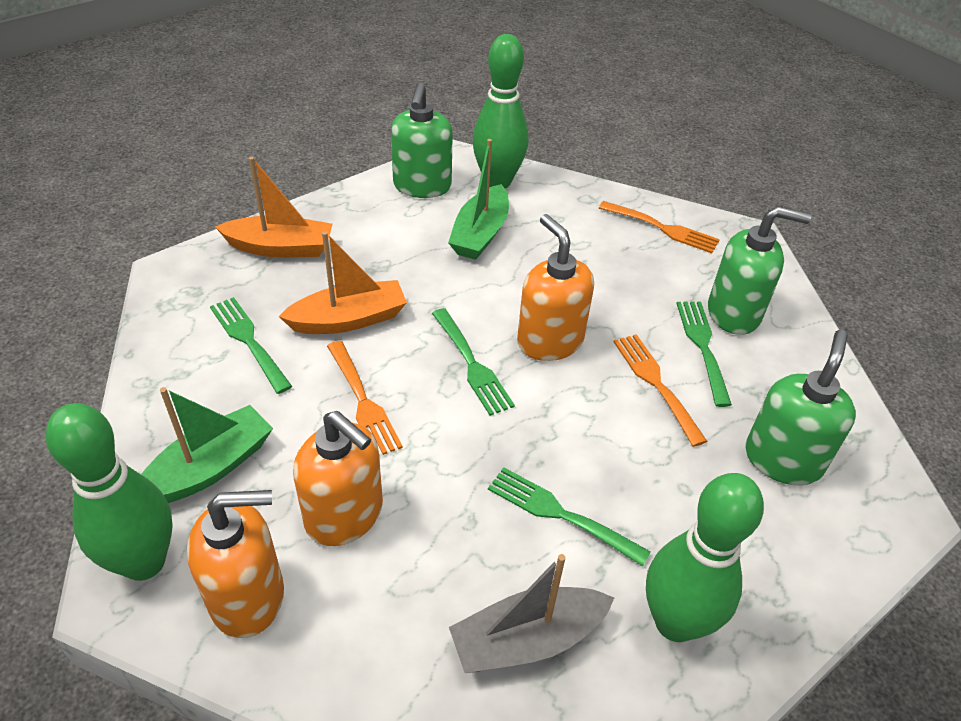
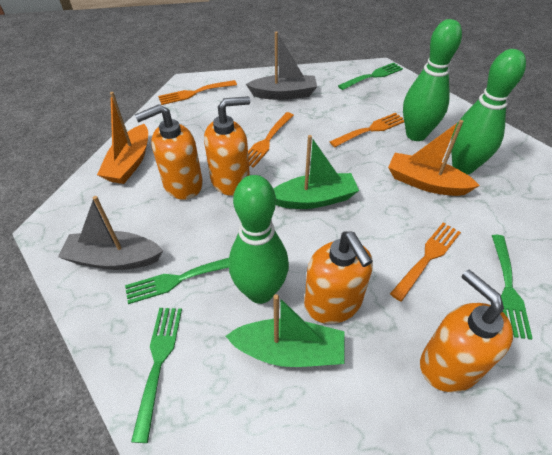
green soap dispenser: [391,83,453,198] [708,206,811,335] [745,330,856,485] = 3 -> none = 0
grey boat: [449,554,614,673] = 1 -> [58,196,163,270] [246,31,317,100] = 2
orange fork: [327,341,403,455] [599,201,720,253] [614,334,707,447] = 3 -> [158,80,237,105] [248,112,294,168] [330,113,404,147] [390,223,461,302] = 4
orange soap dispenser: [187,490,284,638] [293,411,383,546] [517,214,594,361] = 3 -> [135,104,203,200] [204,96,250,196] [304,231,373,324] [420,269,513,392] = 4

